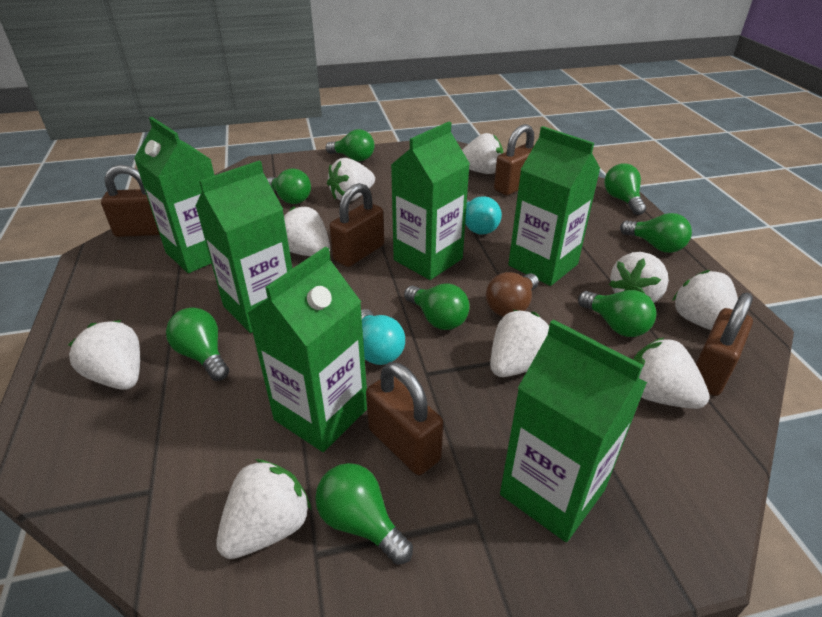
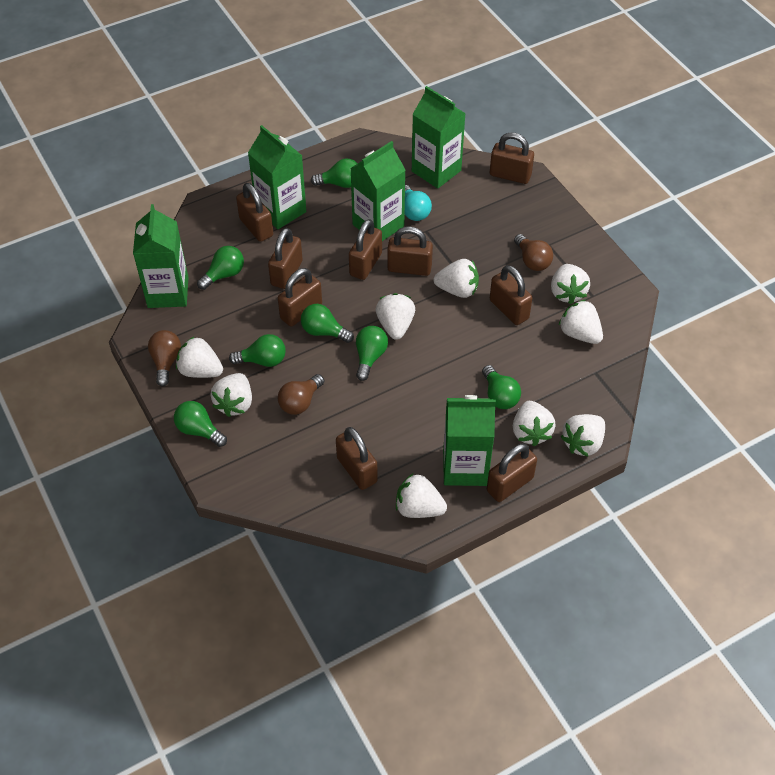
brown light bulb: [486,272,539,317] = 1 -> [148,330,181,387] [278,374,324,415] [514,234,553,271] = 3
brown padlock: [101,165,160,237] [330,183,384,267] [366,362,443,475] [494,124,534,195] [696,292,753,396] = 5 -> [236,183,273,242] [268,228,303,289] [278,268,322,327] [336,427,378,490] [349,219,382,280] [387,226,433,276] [487,443,537,502] [490,132,534,184] [490,265,532,325] = 9
green carton: [134,117,214,273] [195,161,292,333] [248,247,367,452] [391,122,470,280] [500,320,647,542] [508,126,601,286] = 6 -> [133,204,188,308] [248,125,306,229] [350,141,405,241] [412,86,466,189] [443,395,496,486] = 5
green light bulb: [166,307,229,381] [267,168,311,204] [315,463,413,565] [326,129,375,161] [404,284,470,330] [578,290,656,337] [604,163,646,215] [620,213,692,253] = 8 -> [174,401,227,447] [197,246,244,290] [229,334,286,367] [301,304,354,343] [311,158,358,188] [356,326,388,381] [482,365,521,409] = 7
turquoise light bulb: [361,309,405,365] [465,196,502,235] = 2 -> [405,185,432,221] = 1

